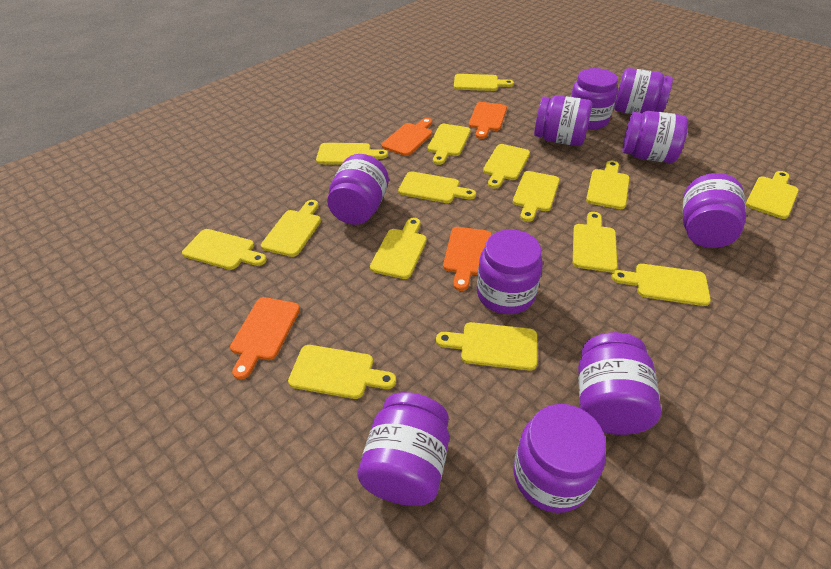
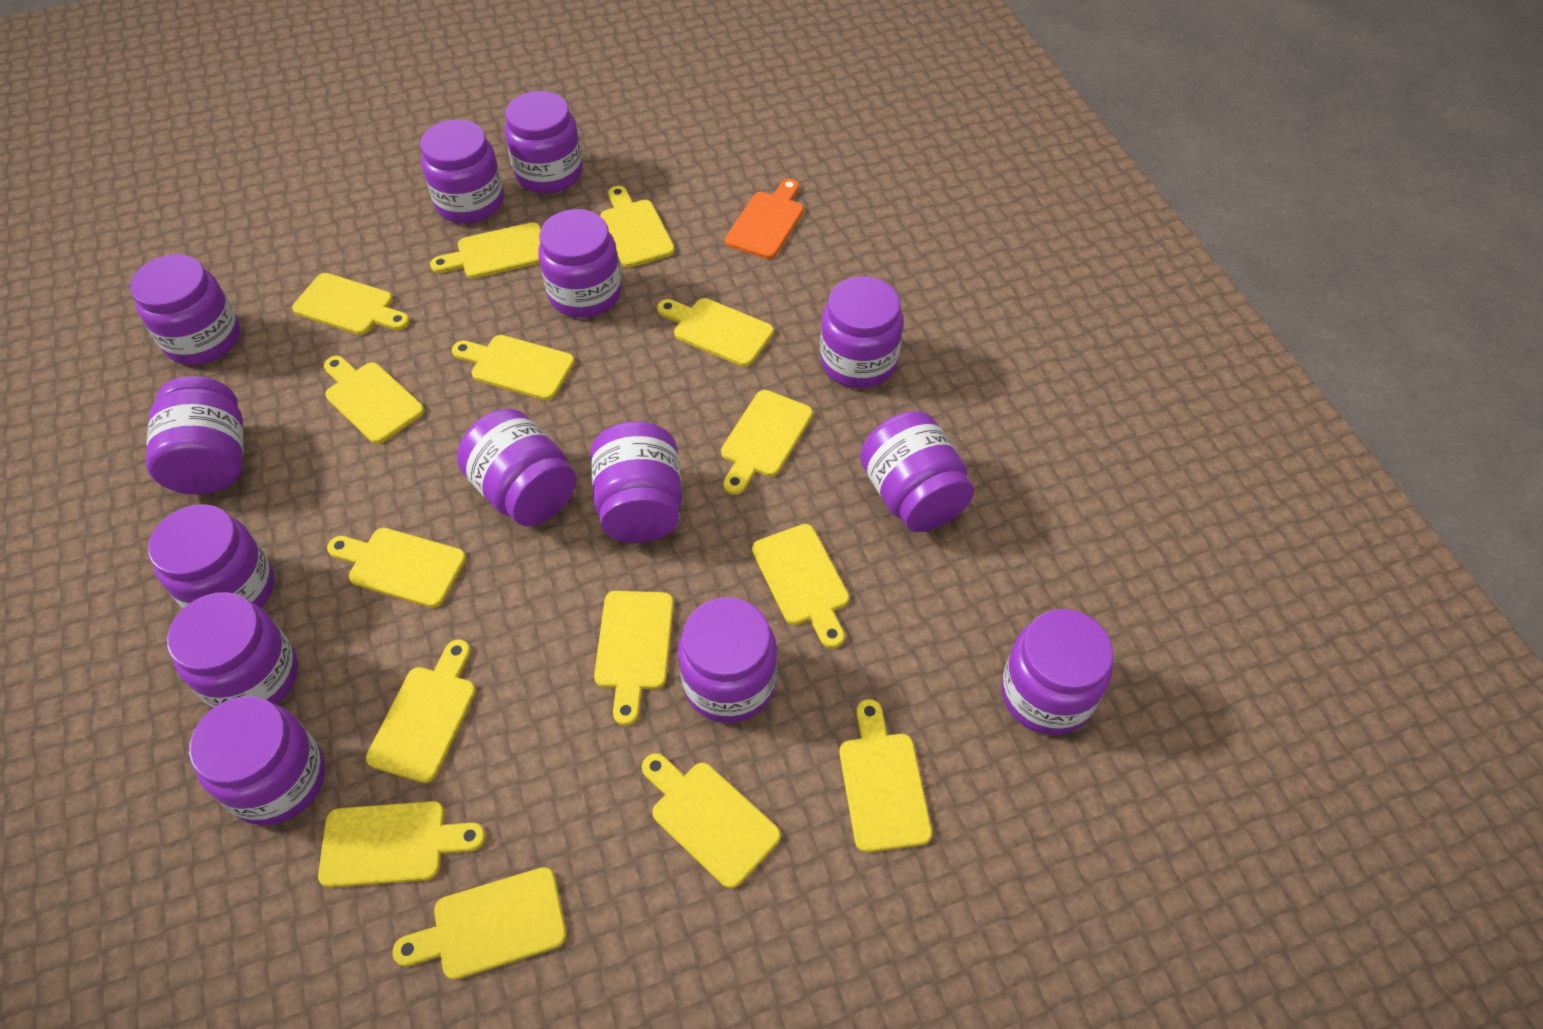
orange cutting board: [230,297,300,380] [381,118,432,156] [443,227,492,291] [469,102,507,139] = 4 -> [725,179,804,259] = 1
purple jar: [327,154,389,225] [357,392,449,506] [477,230,543,314] [513,404,606,513] [534,95,592,146] [571,68,618,130] [578,332,661,435] [614,68,673,114] [622,111,688,163] [683,173,746,248] = 10 -> [130,254,241,365] [146,376,244,495] [148,504,274,608] [167,592,298,709] [189,696,325,825] [420,119,504,224] [457,409,577,526] [505,91,583,194] [538,209,622,318] [591,421,682,543] [678,597,777,723] [820,276,903,388] [860,411,974,532] [1001,609,1113,735] = 14

